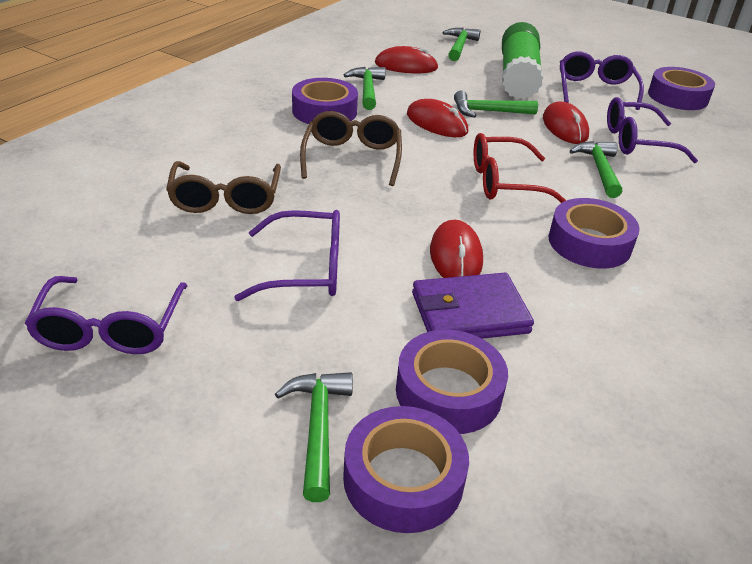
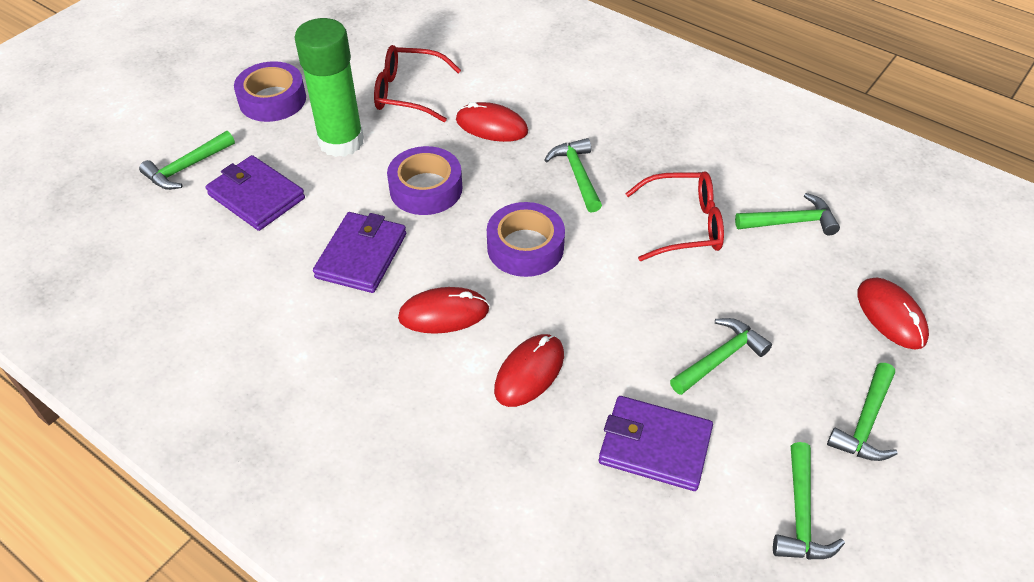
brown glasses: [166,161,281,214] [300,111,402,186] = 2 -> none = 0
green hammer: [275,372,353,502] [344,67,385,110] [442,28,480,61] [454,90,538,118] [570,141,622,198] = 5 -> [139,131,235,190] [545,138,602,213] [670,318,772,395] [735,193,840,235] [773,442,845,559] [827,363,897,461] = 6
purple glasses: [24,276,187,354] [234,210,340,301] [560,51,644,110] [607,97,698,163] = 4 -> none = 0
purple tape: [292,78,358,124] [343,406,469,533] [396,330,508,434] [549,198,640,269] [648,67,715,110] = 5 -> [234,61,306,122] [387,146,462,215] [487,202,565,277] = 3
purple wallet: [412,273,534,339] = 1 -> [206,155,305,231] [313,212,406,293] [599,396,713,491] = 3
red glasses: [474,133,567,203] = 1 -> [374,45,461,122] [625,171,724,261] = 2

